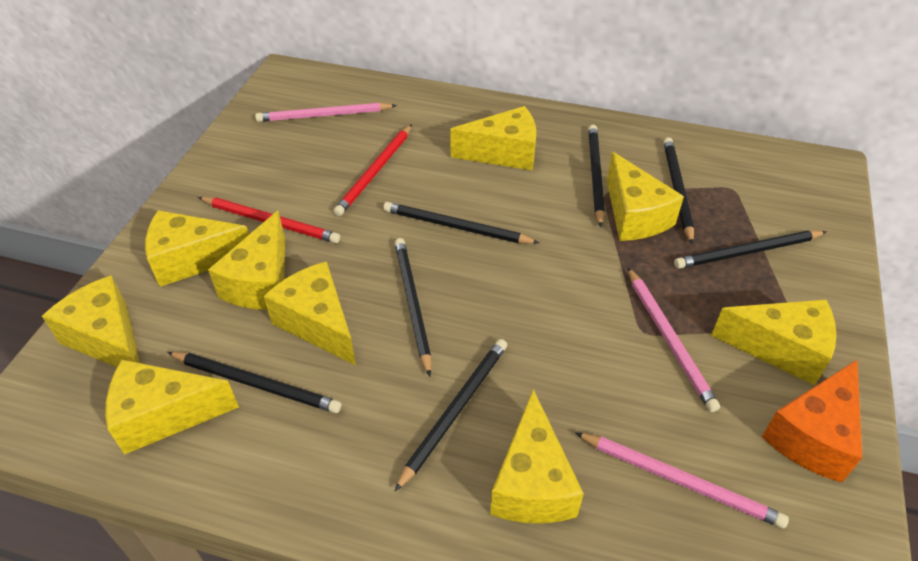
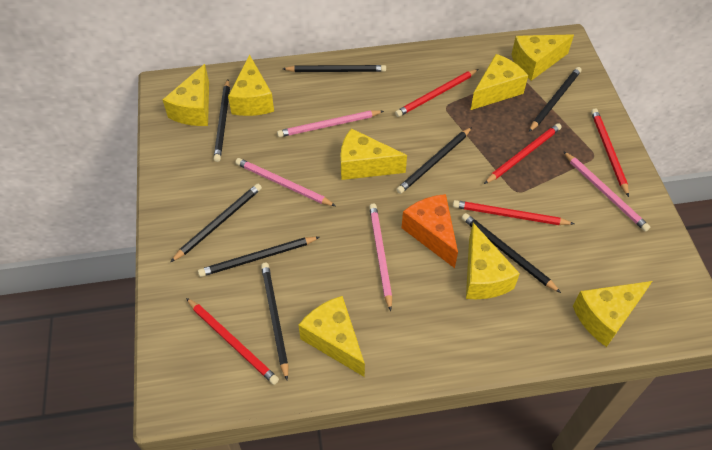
black pencil: [167,352,341,413] [383,202,539,244] [395,238,431,377] [395,339,507,491] [588,125,605,227] [663,137,694,245] [674,230,826,269] = 7 -> [171,184,262,262] [198,237,320,277] [214,79,230,162] [261,263,288,380] [283,65,386,72] [396,127,472,194] [462,213,561,293] [529,67,581,132] = 8
pink pencil: [255,103,397,122] [575,432,789,529] [627,267,720,412] = 3 -> [235,158,336,206] [277,110,384,137] [369,204,392,311] [563,151,650,232] = 4
red pencil: [198,197,340,243] [333,124,412,216] = 2 -> [186,298,279,385] [395,69,479,117] [453,200,574,225] [484,123,562,184] [591,108,629,197] = 5
yellow cheese: [42,275,140,367] [105,360,239,455] [145,210,249,287] [208,211,285,310] [264,261,356,365] [450,106,536,170] [490,389,584,523] [607,152,684,241] [711,300,836,386] = 9 -> [162,64,209,126] [228,55,274,116] [298,296,365,377] [340,128,407,180] [466,223,520,299] [471,54,528,110] [511,34,574,81] [573,281,652,347] = 8

